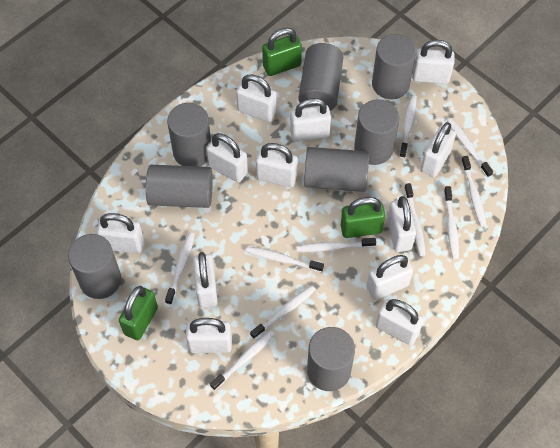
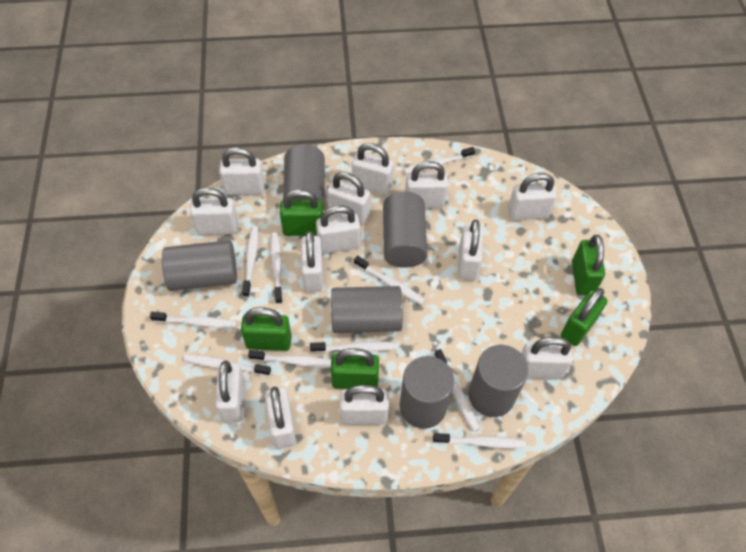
green padlock: [119,286,158,340] [262,28,302,76] [341,197,385,238] = 3 -> [241,307,292,351] [280,189,323,236] [331,348,379,389] [561,288,608,346] [572,235,605,295] = 5
grey cylinder: [68,234,121,299] [146,165,213,208] [167,103,211,167] [299,43,343,111] [304,147,369,192] [307,327,355,391] [354,99,399,165] [372,34,416,99] = 8 -> [162,240,237,291] [283,145,325,210] [331,286,403,333] [383,192,427,268] [399,356,454,429] [468,345,528,417] = 6
white padlock: [97,213,144,253] [186,318,232,353] [193,252,218,308] [206,133,248,183] [236,74,277,122] [256,143,298,187] [290,98,331,142] [366,255,413,300] [376,299,424,346] [387,196,416,252] [412,40,455,84] [421,122,456,177] = 12 -> [190,188,238,235] [215,361,245,423] [219,147,265,195] [265,387,296,449] [301,231,323,292] [316,205,360,254] [327,172,370,225] [339,385,389,424] [352,143,394,195] [405,161,448,208] [458,220,483,281] [508,173,557,220] [521,337,573,379] = 13

